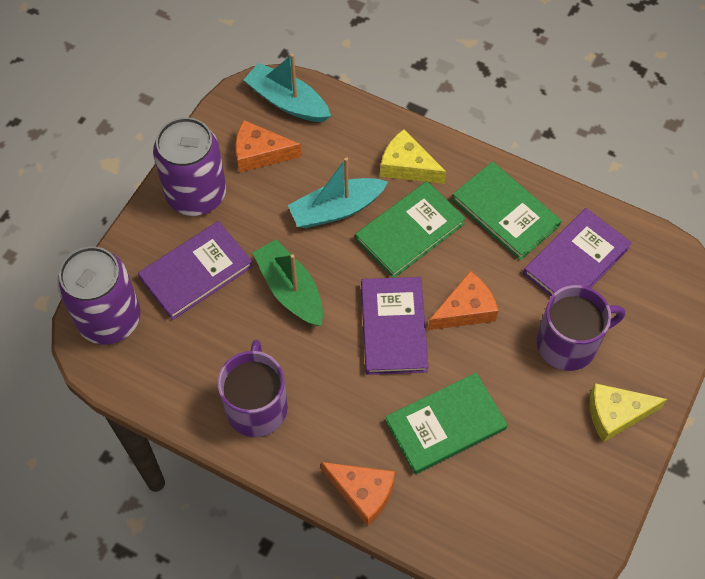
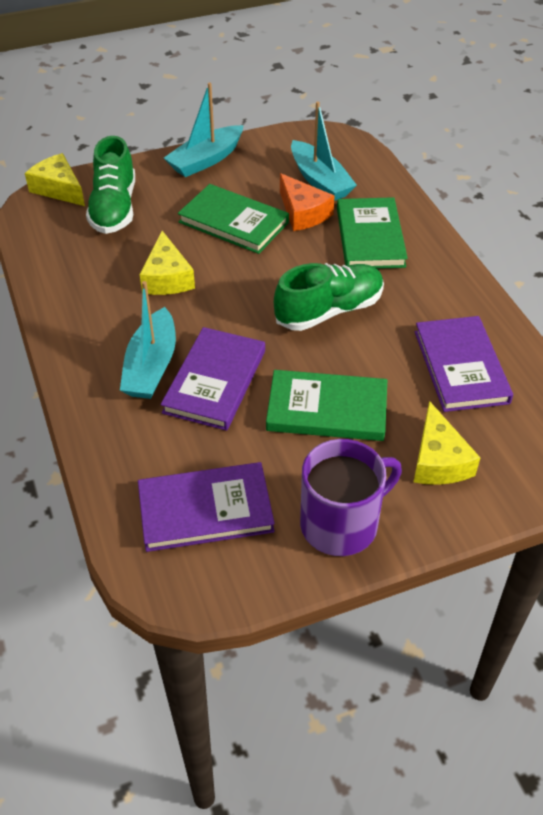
green boat: [253,239,323,326] = 1 -> none = 0
green shoe: none = 0 -> [86,136,135,234] [274,263,384,331] = 2
orange cheese: [236,120,301,173] [321,462,395,526] [428,271,498,330] = 3 -> [280,173,335,231] = 1
purple can: [57,246,141,344] [153,117,226,216] = 2 -> none = 0
purple mug: [217,340,288,437] [536,285,625,371] = 2 -> [300,439,402,556] = 1
turquoise boat: [243,54,331,122] [288,157,388,228] = 2 -> [120,281,176,399] [164,82,244,177] [291,101,357,201] = 3
yellow cheese: [380,129,446,184] [590,383,667,442] = 2 -> [25,153,85,206] [140,231,195,295] [414,401,480,485] = 3

